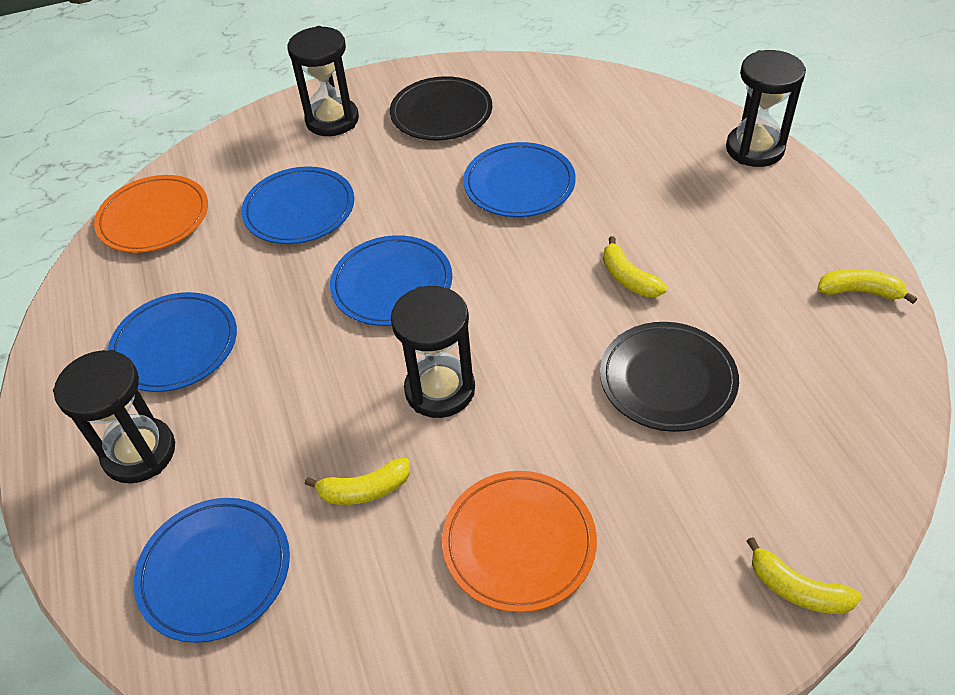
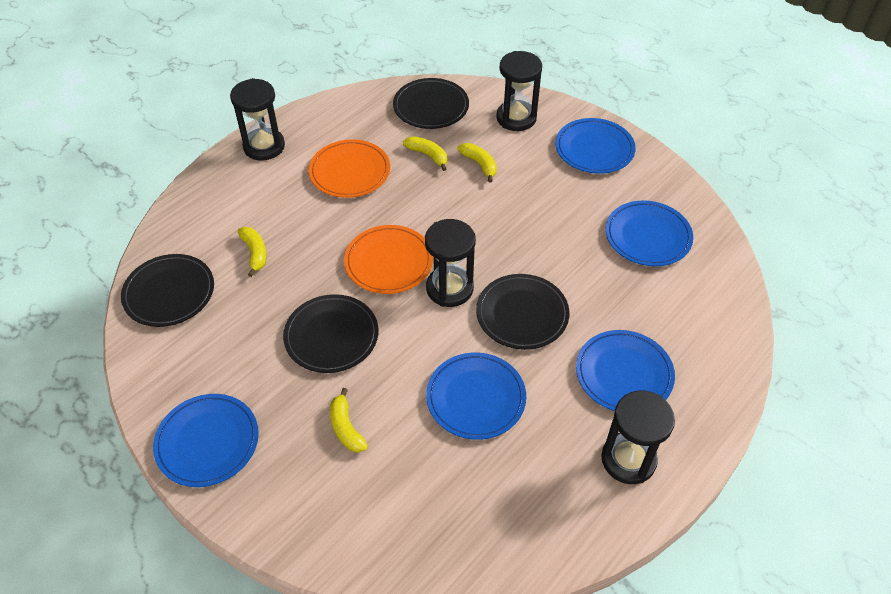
black plate: [390,76,492,140] [600,322,739,432] = 2 -> [121,254,214,327] [283,294,378,373] [393,78,469,129] [476,274,569,350] = 4

